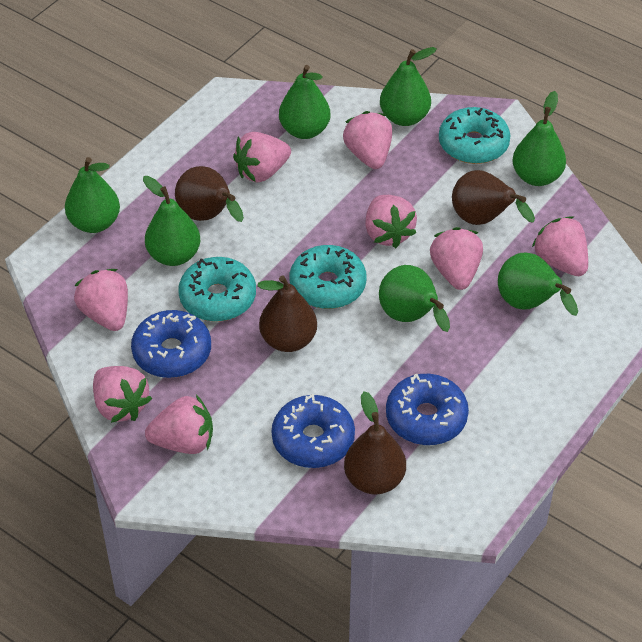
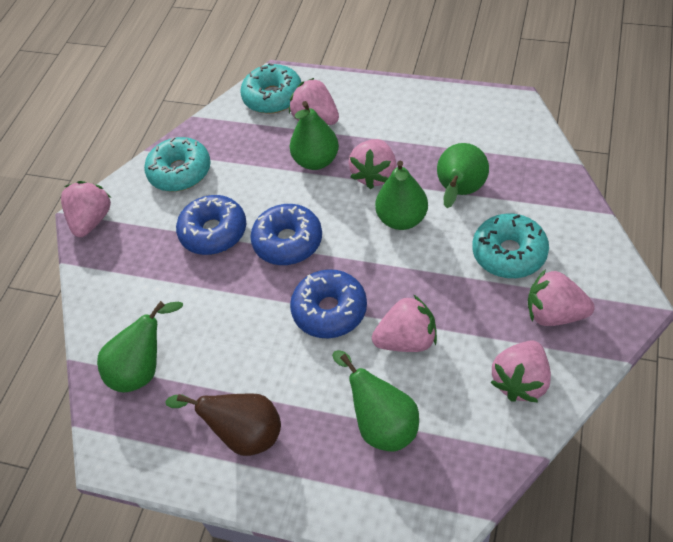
brown pear: [175,166,244,222] [257,276,317,352] [344,391,406,495] [452,170,535,225] = 4 -> [165,393,281,456] = 1
green pear: [65,157,120,233] [143,176,200,266] [279,65,330,139] [379,265,450,332] [380,47,437,126] [498,253,578,316] [512,91,566,186] = 7 -> [97,301,183,392] [290,101,339,170] [332,350,419,452] [375,161,428,230] [437,143,489,208] = 5
pink strawberry: [74,269,128,331] [93,366,152,423] [145,395,213,454] [233,132,291,183] [343,111,392,169] [365,195,417,248] [430,227,483,290] [532,216,588,276] = 8 -> [61,181,111,237] [289,78,339,125] [348,139,396,189] [372,295,437,352] [490,340,551,402] [528,269,595,326] = 6

